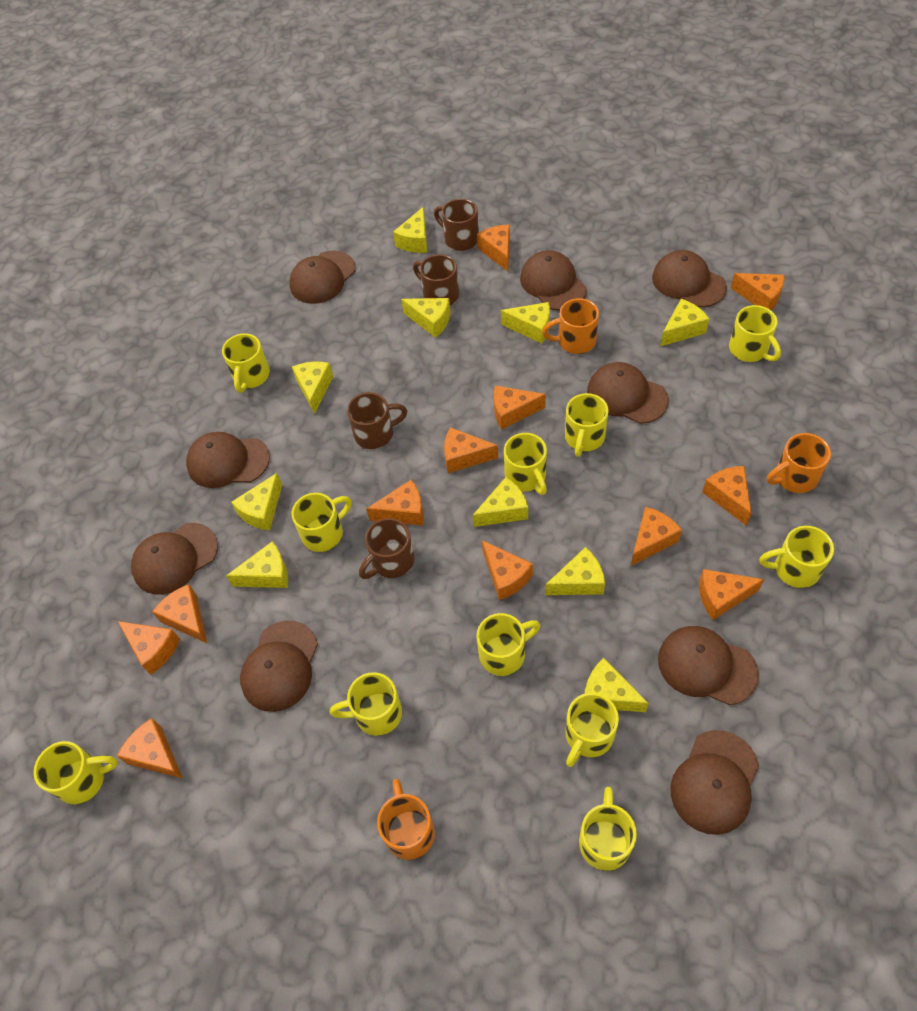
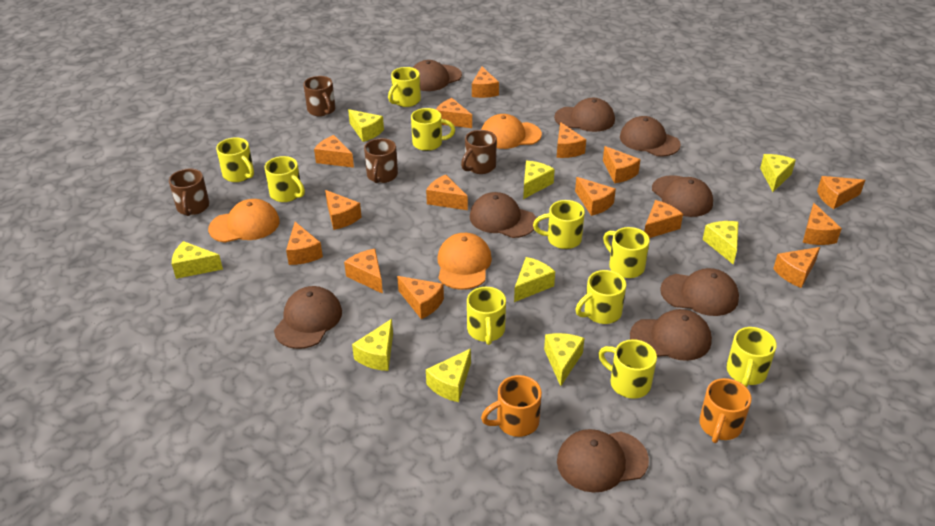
orange cap: none = 0 -> [208,199,280,243] [438,233,492,290] [481,114,542,149] = 3
orange cheese: [117,718,183,779] [118,621,180,675] [152,584,208,644] [366,479,424,525] [444,427,498,473] [477,225,510,271] [482,540,533,600] [494,385,546,430] [631,506,682,566] [699,569,764,620] [702,466,752,526] [731,273,784,311] = 12 -> [286,222,323,265] [314,135,354,168] [325,190,362,230] [344,249,383,294] [397,276,444,319] [426,175,468,210] [436,98,472,128] [472,67,499,98] [557,122,586,158] [575,177,616,216] [603,146,640,183] [644,200,683,238] [773,247,820,288] [803,203,842,245] [817,176,865,209] = 15
orange mug: [377,779,435,860] [542,298,599,354] [767,433,831,493] = 3 -> [481,375,542,437] [699,378,752,443] = 2
yellow cheese: [226,541,288,588] [231,473,282,531] [292,362,333,414] [393,207,427,253] [401,298,451,338] [473,477,528,527] [501,302,550,344] [545,547,605,595] [584,658,649,712] [660,299,709,346] = 10 -> [172,241,223,279] [348,109,384,142] [352,319,393,371] [426,349,471,402] [514,257,555,302] [523,161,555,199] [544,333,585,386] [702,221,738,264] [760,154,796,192] = 9
yellow mug: [34,741,118,805] [222,333,270,393] [292,493,352,552] [330,672,402,736] [477,613,540,676] [504,433,547,495] [565,393,609,457] [566,693,619,767] [579,787,637,871] [729,305,781,362] [759,526,834,588] = 11 -> [216,137,254,182] [264,156,305,202] [388,67,421,107] [411,108,455,151] [467,287,506,345] [533,200,585,249] [575,270,626,324] [598,339,657,399] [603,227,650,278] [726,327,777,387] = 10

